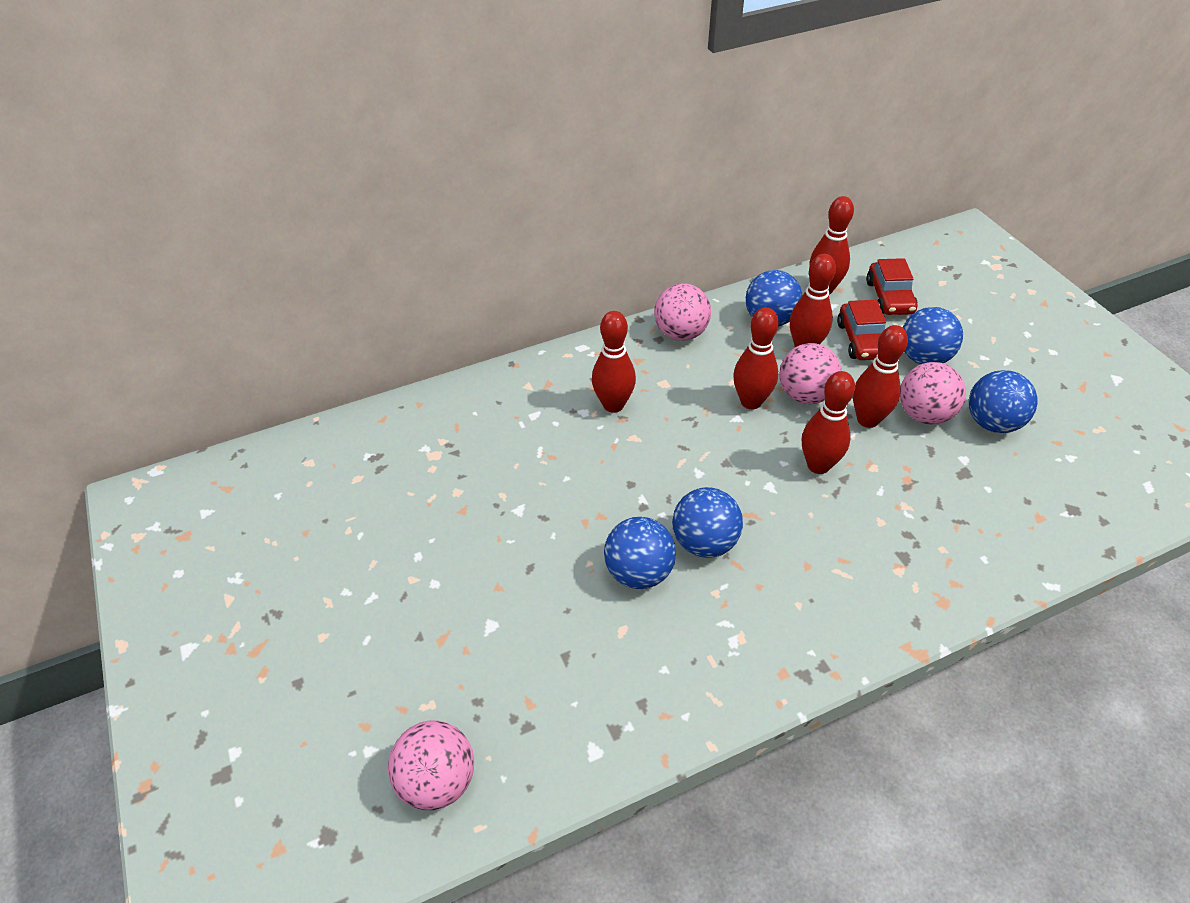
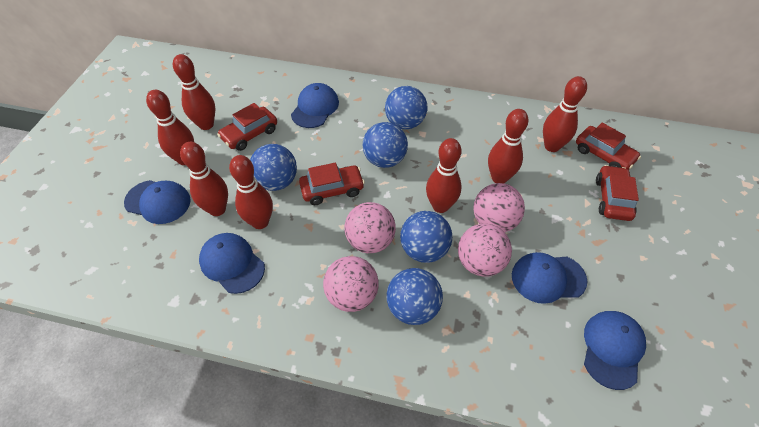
blue cap: none = 0 -> [124,180,191,224] [199,233,265,294] [291,83,339,128] [512,252,587,304] [584,311,646,390] = 5
red bowling pin: [592,311,636,413] [733,307,779,409] [790,254,836,347] [802,371,855,474] [810,196,854,295] [853,325,908,428] = 6 -> [146,90,194,165] [173,54,215,130] [180,142,228,216] [229,155,273,229] [426,138,462,213] [488,109,529,183] [543,76,587,152] = 7
red car: [837,300,886,360] [866,258,918,315] = 2 -> [217,103,277,151] [299,163,365,205] [576,123,641,170] [596,165,639,221] = 4

